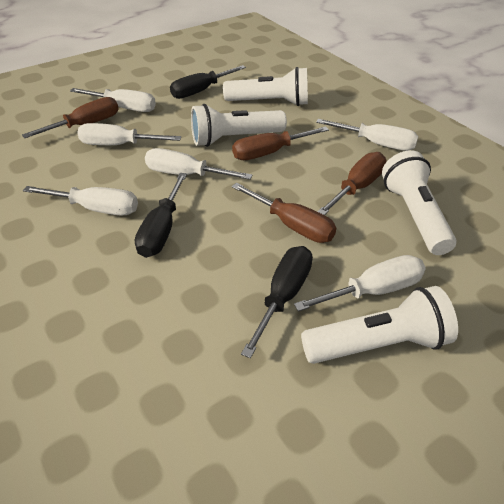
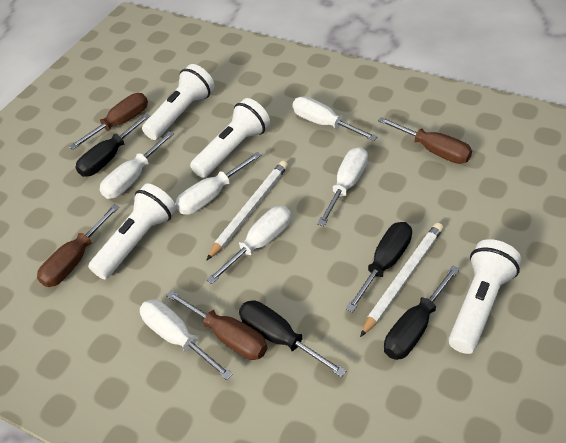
black screwdriver: [135,173,187,258] [170,65,246,99] [241,246,313,358] = 3 -> [75,113,150,177] [239,300,347,377] [346,222,412,312] [384,265,460,360] = 4
white pencil: none = 0 -> [207,161,288,260] [360,223,444,337] = 2

